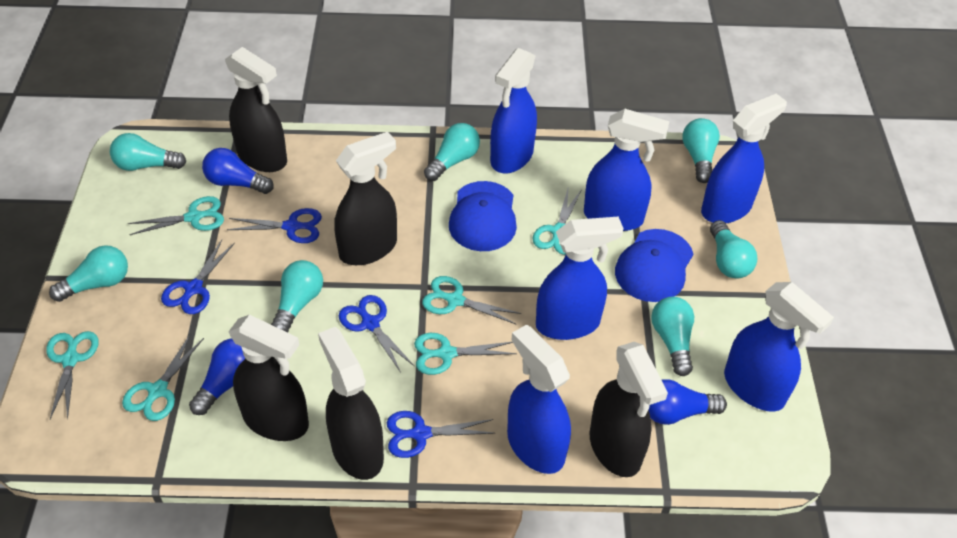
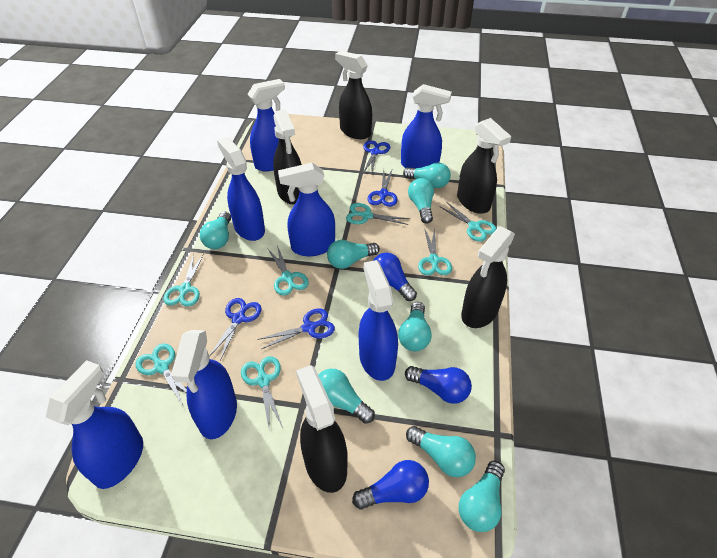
blue cap: [449,181,517,251] [615,229,693,302] = 2 -> none = 0
blue spray bottle: [490,48,537,174] [507,325,571,474] [536,217,624,340] [584,109,669,231] [701,93,787,223] [724,282,834,412] = 6 -> [46,360,143,489] [171,330,237,439] [217,137,265,241] [247,79,285,171] [278,163,335,256] [359,260,398,381] [401,84,452,168] = 7
turquoise light bulb: [49,245,128,302] [110,133,186,171] [271,260,323,333] [424,123,480,181] [651,297,694,376] [683,118,720,183] [710,220,757,278] = 7 -> [200,212,231,249] [318,369,375,424] [327,240,380,269] [398,302,432,351] [403,163,451,188] [406,426,476,477] [408,178,434,224] [459,461,505,532] = 8
turquoise scissors: [46,331,99,419] [122,333,204,421] [128,196,224,235] [414,333,517,375] [422,276,521,324] [532,189,582,255] = 6 -> [135,344,187,405] [163,254,204,307] [241,356,283,428] [267,245,309,295] [346,203,410,225] [418,227,452,276] [439,202,497,242] = 7

